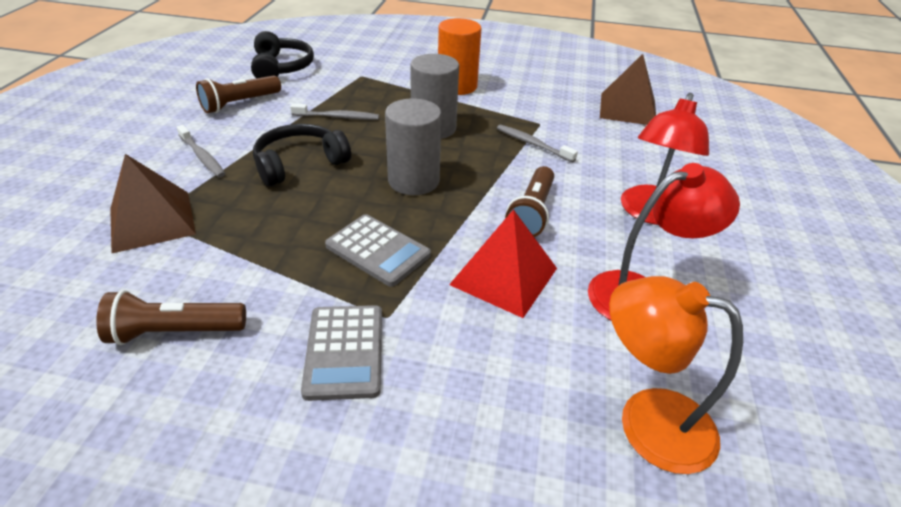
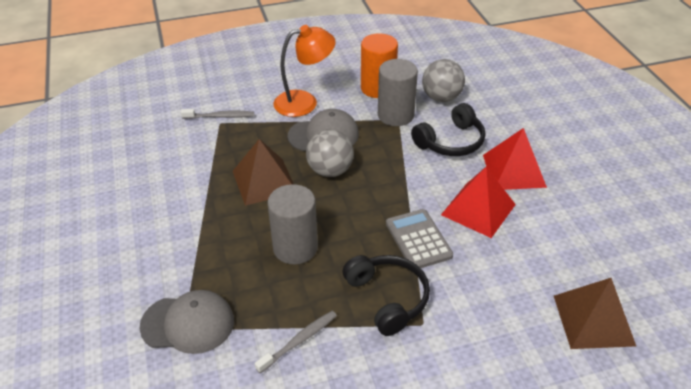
brown flashlight: [96,290,246,345] [196,75,281,113] [505,166,554,237] = 3 -> none = 0
grey ball: none = 0 -> [306,129,354,177] [422,59,465,102] = 2
grey calculator: [301,305,382,401] [325,214,431,287] = 2 -> [386,209,453,268] = 1
grey cap: none = 0 -> [139,290,234,354] [288,109,359,151] = 2
grey toothbrush: [177,125,225,177] [290,103,379,120] [497,125,578,163] = 3 -> [181,109,254,119] [255,311,337,373] = 2
red lamp: [588,163,740,321] [621,93,709,225] = 2 -> none = 0
red pyramid: [449,209,557,318] = 1 -> [441,167,516,238] [483,128,547,190] = 2

